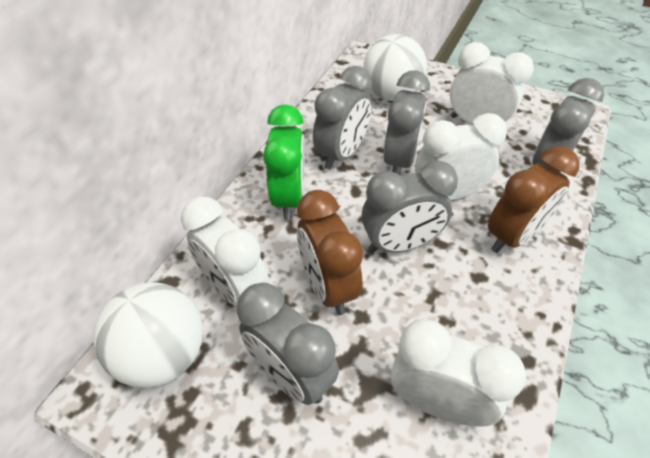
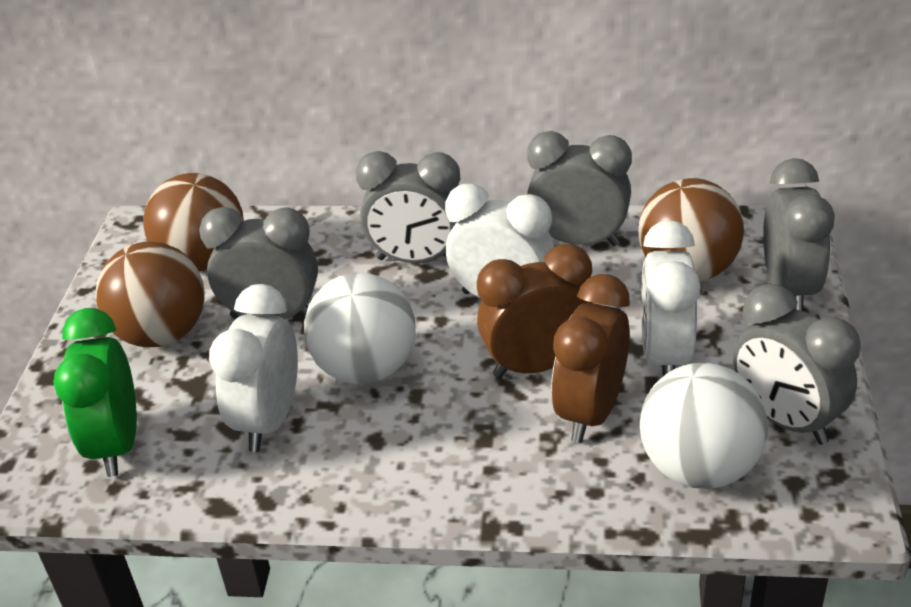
brown ball: none = 0 -> [95,241,205,347] [143,173,244,271] [638,178,744,282] = 3
white clock: [181,197,269,307] [391,319,526,427] [415,113,507,200] [450,42,534,126] = 4 -> [209,284,298,452] [445,183,554,298] [641,220,701,376] = 3

